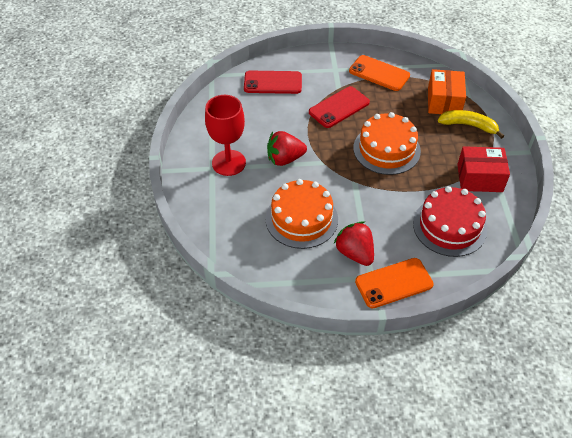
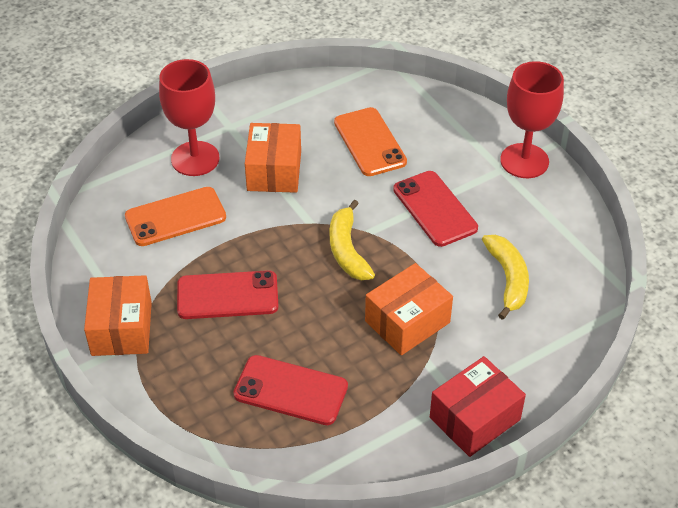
orange box: [428,69,466,114] = 1 -> [84,275,152,356] [245,123,301,193] [365,263,453,355] = 3
orange cake: [265,179,338,249] [353,112,421,175] = 2 -> none = 0
red cake: [413,186,487,257] = 1 -> none = 0
red goblet: [205,95,246,176] = 1 -> [159,59,220,176] [500,61,564,178] = 2
red phone: [244,71,302,94] [309,86,370,128] = 2 -> [177,270,279,319] [233,355,348,425] [393,171,478,247] = 3
red strawberry: [267,131,307,166] [334,221,374,266] = 2 -> none = 0
yellow banana: [438,110,504,139] = 1 -> [330,200,375,280] [482,235,529,320] = 2

